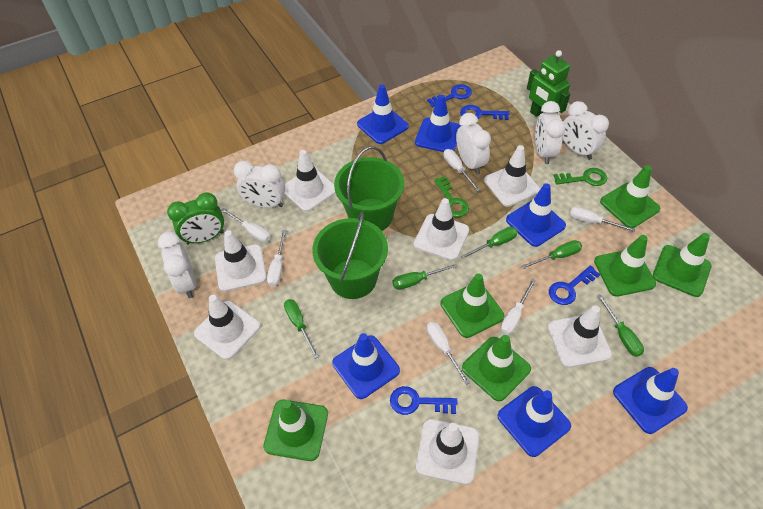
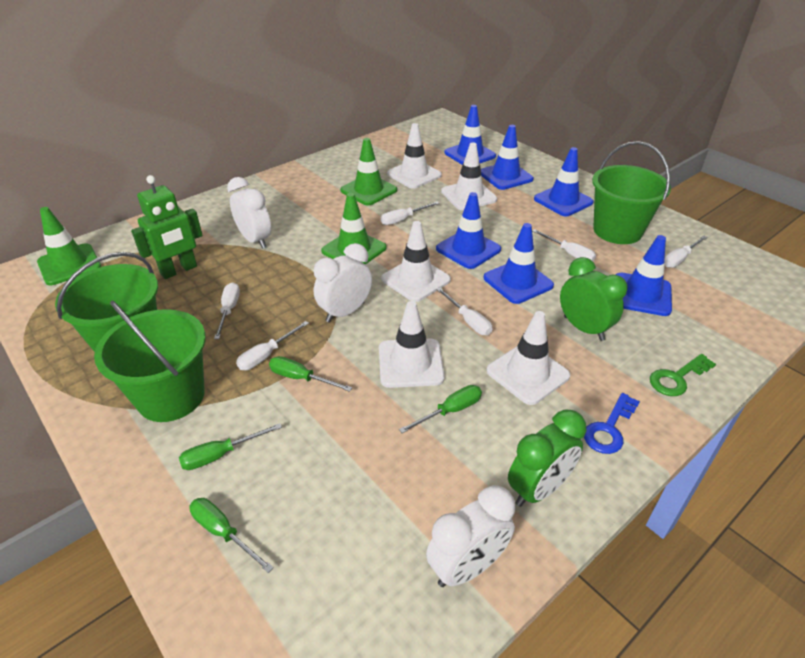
blue key: [390,386,458,415] [427,84,472,107] [460,105,509,120] [549,265,600,305] = 4 -> [584,393,640,454] = 1
green bucket: [312,211,388,299] [334,146,404,231] = 2 -> [55,252,158,352] [94,301,206,422] [592,141,671,244] = 3
green clock: [167,192,224,245] = 1 -> [508,410,587,507] [560,257,628,341] = 2
green key: [434,176,469,217] [553,168,607,186] = 2 -> [650,354,716,396] = 1
green screwdriver: [284,299,319,359] [393,264,458,290] [461,227,518,259] [522,240,582,269] [598,295,644,357] = 5 -> [179,423,282,470] [189,498,274,573] [269,356,352,392] [399,385,482,433] = 4
green traffic cone: [263,400,328,461] [440,273,504,338] [462,335,531,401] [594,235,656,297] [600,165,660,228] [653,233,712,297] = 6 -> [37,207,101,285] [321,193,387,265] [340,138,397,205] = 3
white clock: [158,232,196,298] [234,161,285,208] [456,113,491,175] [535,101,566,164] [563,101,609,160] = 5 -> [227,177,271,249] [314,243,372,323] [426,485,515,587] = 3
white traffic cone: [194,295,260,360] [215,230,267,292] [284,150,336,212] [414,198,469,261] [416,419,479,485] [484,145,540,207] [548,306,612,368] = 7 -> [379,301,445,388] [381,221,451,302] [387,123,442,189] [441,143,497,210] [487,311,570,405] = 5

